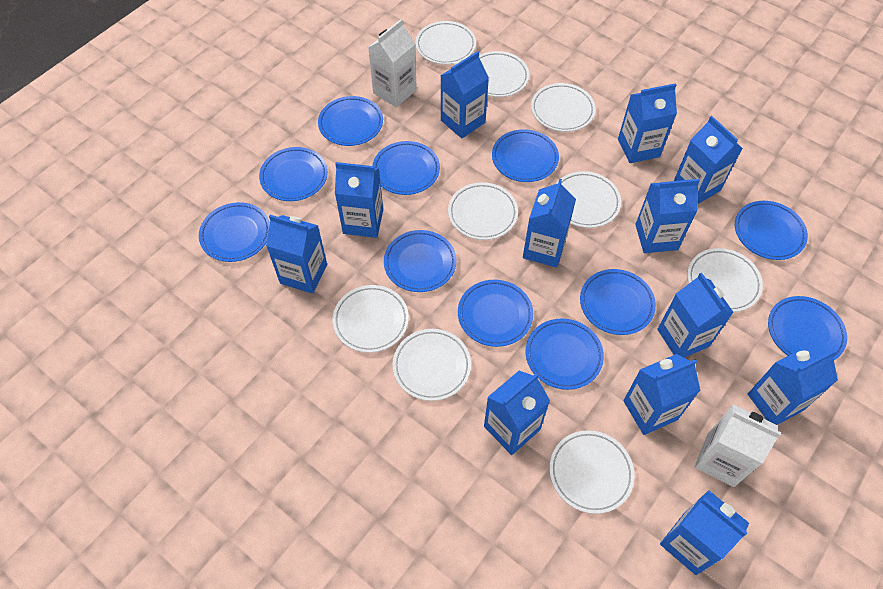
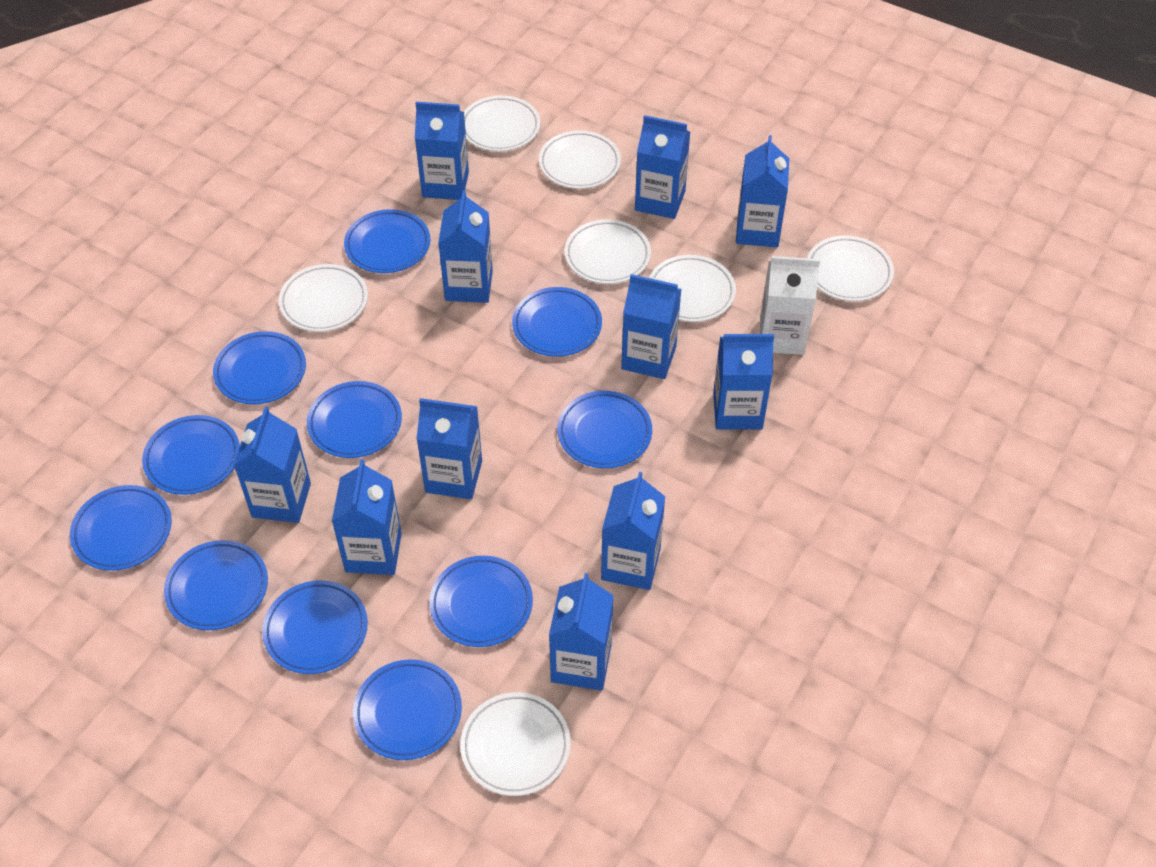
blue carton: [266,215,327,294] [335,162,383,238] [440,51,489,138] [484,371,550,455] [523,179,576,268] [618,83,677,163] [623,354,700,435] [635,179,700,253] [657,273,734,358] [660,490,749,575] [674,116,743,204] [748,345,838,425] = 12 -> [234,407,311,523] [332,459,402,575] [415,102,469,200] [416,398,482,499] [438,190,493,303] [549,573,614,691] [601,472,665,590] [621,274,681,379] [635,115,690,219] [713,334,774,430] [736,135,789,247] = 11
white carton: [368,19,417,108] [694,405,781,487] = 2 -> [760,256,820,355] = 1
white plate: [333,285,409,353] [393,329,471,401] [415,21,476,65] [448,182,518,240] [479,51,529,97] [531,83,596,132] [549,430,635,514] [556,171,621,228] [687,248,763,312] = 9 -> [279,264,368,332] [460,692,571,796] [464,95,540,151] [539,131,621,189] [565,219,651,284] [649,255,736,322] [807,236,894,301] = 7

